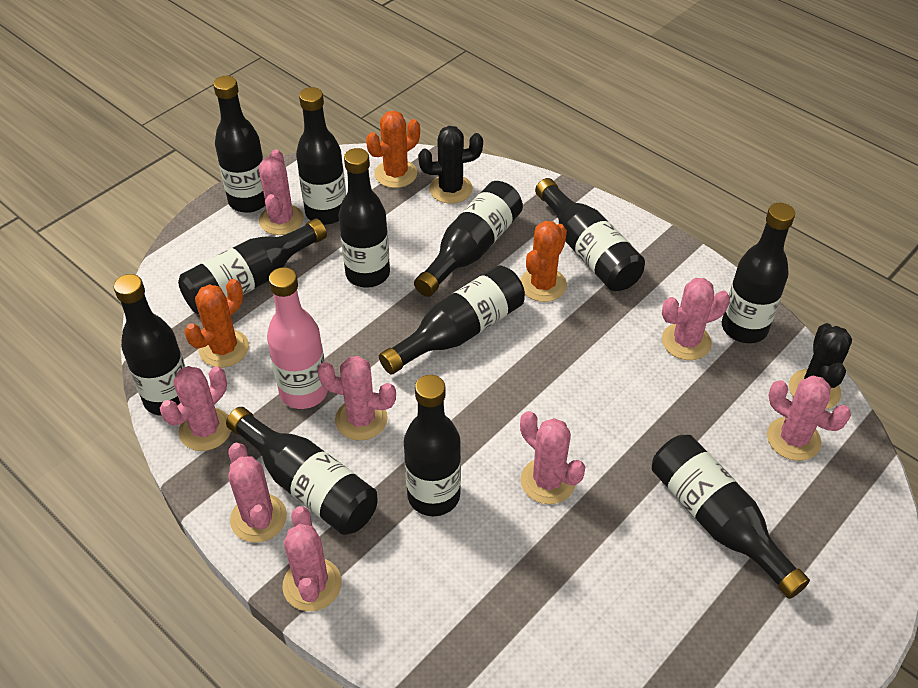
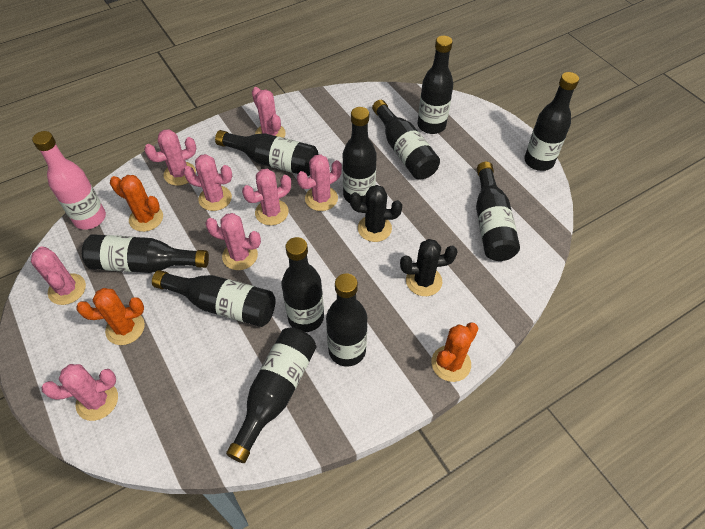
black bottle: [114,274,185,416] [178,218,327,314] [213,76,265,213] [226,407,377,535] [296,87,346,225] [338,148,390,288] [379,266,525,374] [404,375,461,516] [414,181,523,297] [535,178,645,291] [652,435,810,599] [722,203,795,343] = 12 -> [82,234,209,273] [152,270,275,327] [215,130,318,177] [226,327,316,463] [281,237,324,332] [326,273,367,367] [342,107,377,203] [372,100,440,179] [418,36,453,134] [476,162,520,261] [524,72,579,171] = 11

